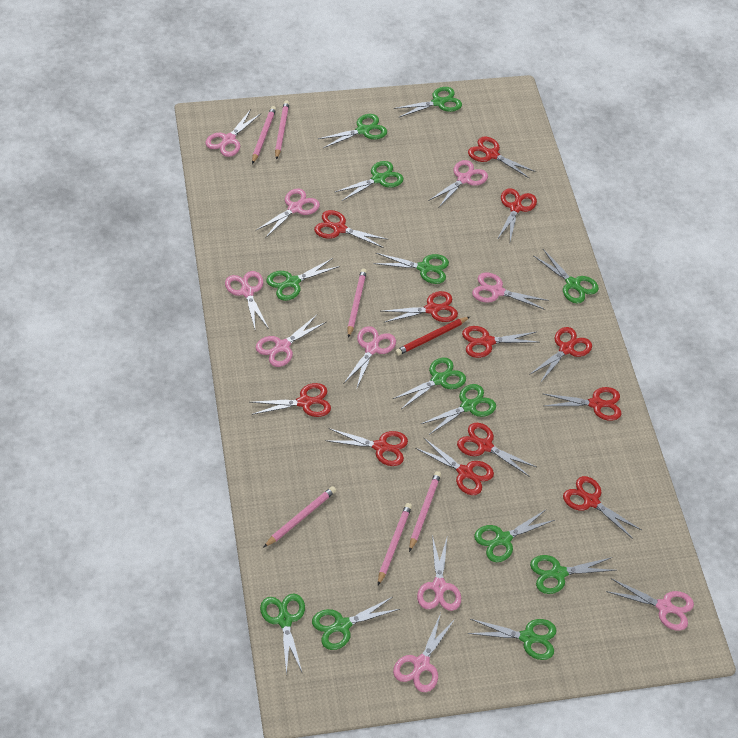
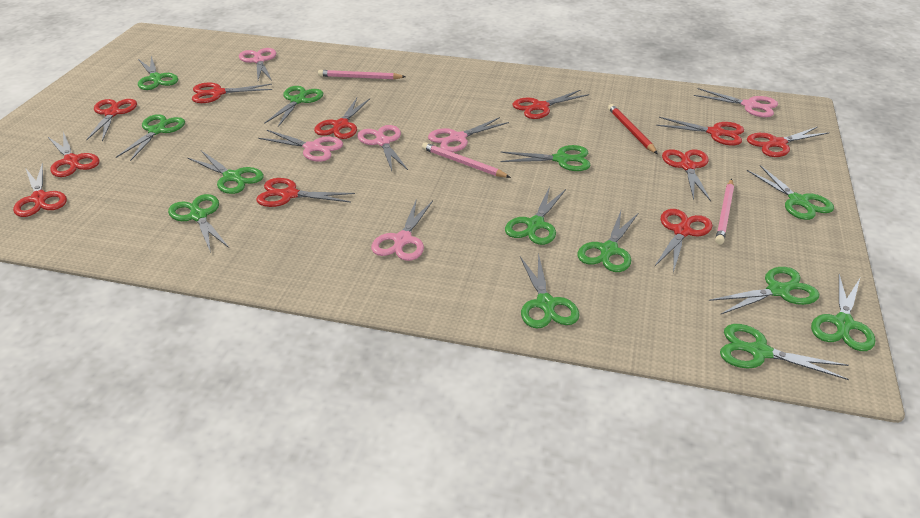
pink pencil: [252,106,276,164] [263,486,336,548] [275,100,289,160] [347,268,367,338] [378,503,412,585] [409,471,441,552] = 6 -> [318,70,406,79] [422,142,511,178] [715,179,734,244] = 3
pink scissors: [205,109,260,157] [225,271,269,329] [256,315,326,367] [257,189,320,238] [344,326,396,390] [393,613,455,692] [417,535,461,611] [430,160,488,207] [472,273,549,310] [606,578,694,631] = 10 -> [239,48,276,81] [258,130,343,162] [357,125,408,171] [371,199,433,261] [428,117,509,152] [694,88,778,117] = 6
red scissors: [250,383,331,417] [314,210,389,248] [325,428,408,466] [381,291,458,322] [415,438,494,495] [457,423,536,477] [462,326,538,358] [468,137,536,179] [497,188,537,241] [529,327,592,383] [544,387,621,421] [563,476,641,539] = 12 -> [13,163,67,217] [48,132,99,177] [86,99,137,141] [192,83,272,103] [256,178,355,207] [314,98,370,139] [512,90,589,119] [655,209,712,273] [656,117,744,146] [662,149,711,201] [747,127,829,157] = 11

